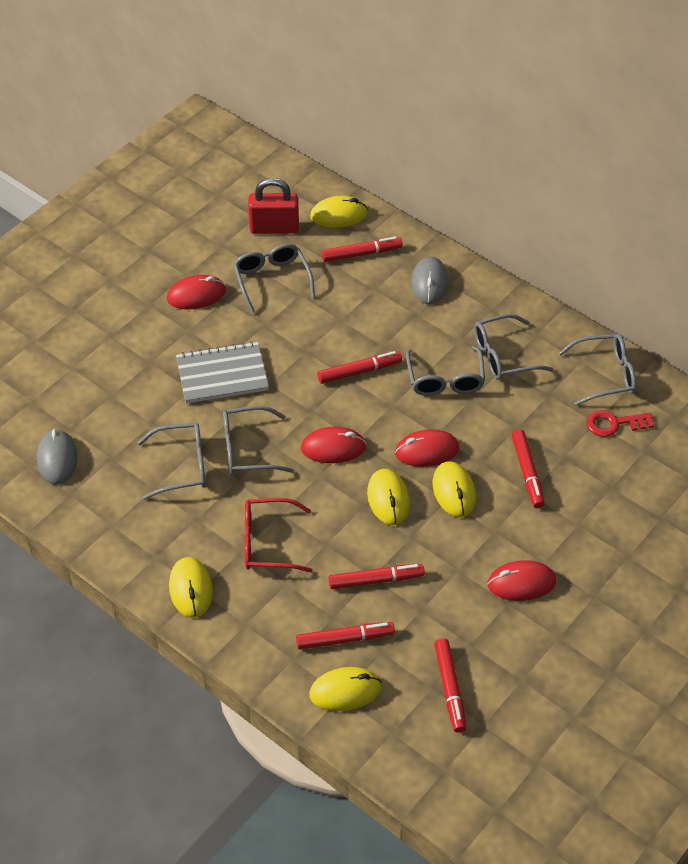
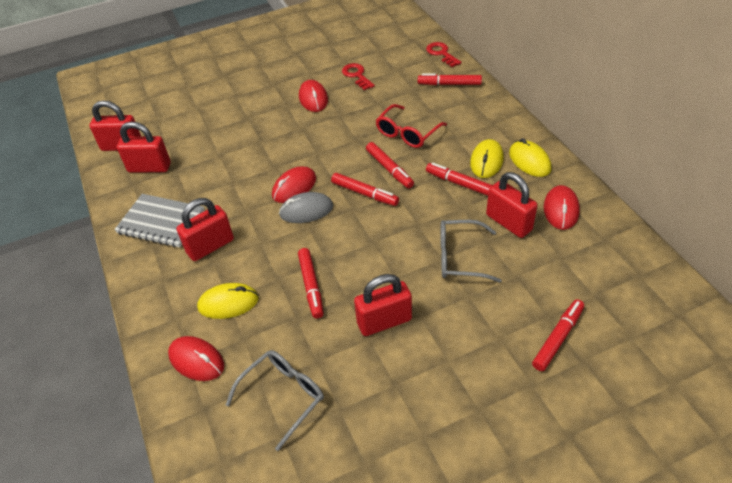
grey glasses: [138,423,206,500] [223,406,294,474] [233,244,315,313] [406,346,485,396] [474,314,554,380] [559,334,636,406] = 6 -> [226,350,324,451] [440,220,502,283] = 2
grey mouse: [37,429,78,485] [411,257,448,304] = 2 -> [279,192,333,223] = 1
red key: [586,410,654,437] = 1 -> [342,63,375,90] [426,42,462,67] = 2
red padlock: [248,178,299,234] = 1 -> [90,100,141,151] [117,122,171,173] [176,198,234,261] [354,274,412,336] [486,172,537,238] = 5
yellow mouse: [169,557,213,618] [309,667,382,711] [310,196,368,228] [367,469,410,525] [433,461,476,517] = 5 -> [197,283,259,319] [470,139,504,178] [509,138,551,177] = 3

